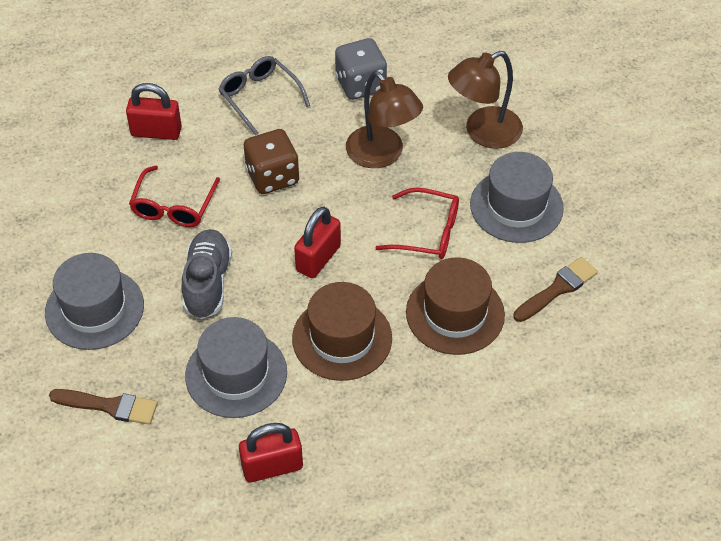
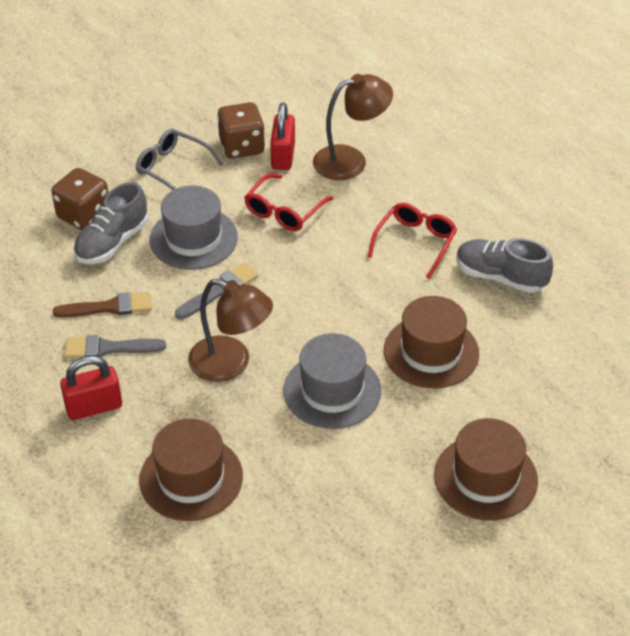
brown brush: [49,389,158,425] [513,257,598,322] = 2 -> [53,292,152,318] = 1
brown dice: [244,129,299,194] = 1 -> [52,168,108,230] [217,102,265,158] = 2
brown hat: [292,282,392,381] [406,257,505,355] = 2 -> [139,419,243,521] [384,296,479,389] [434,418,538,521] = 3
grey brush: none = 0 -> [64,335,166,358] [175,263,259,319] = 2
grey dice: [335,38,387,100] = 1 -> none = 0
grey hat: [45,253,144,350] [185,317,287,418] [470,152,564,243] = 3 -> [149,186,238,270] [283,333,381,429] = 2
grey shoe: [182,229,232,319] = 1 -> [74,182,148,264] [456,238,553,293] = 2
red padlock: [126,83,182,140] [239,423,303,482] [294,206,341,278] = 3 -> [60,355,122,420] [270,102,295,170] = 2

